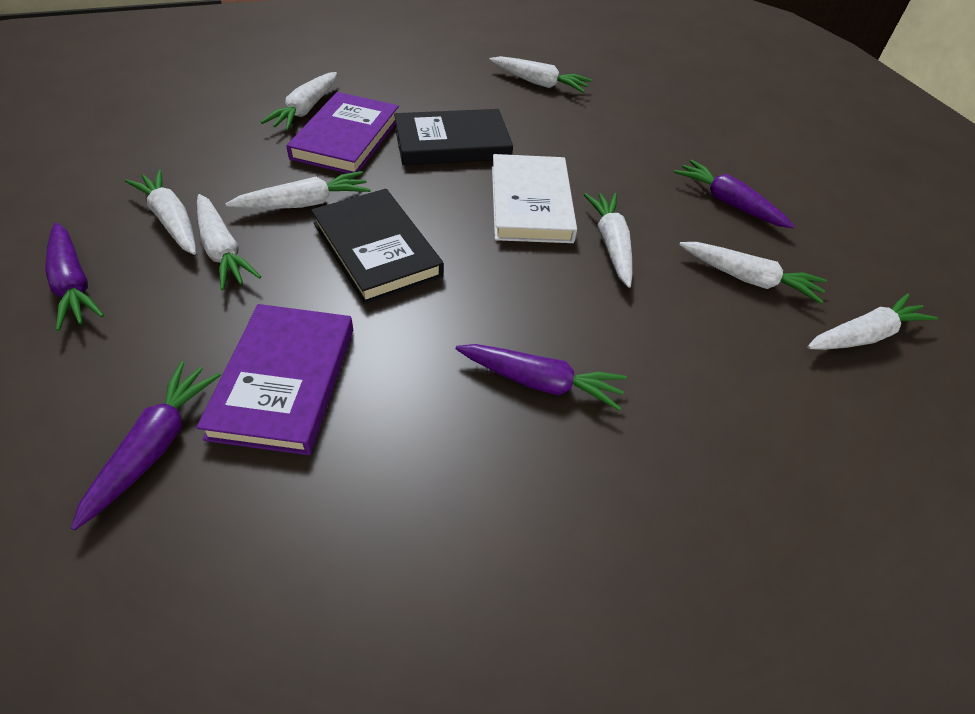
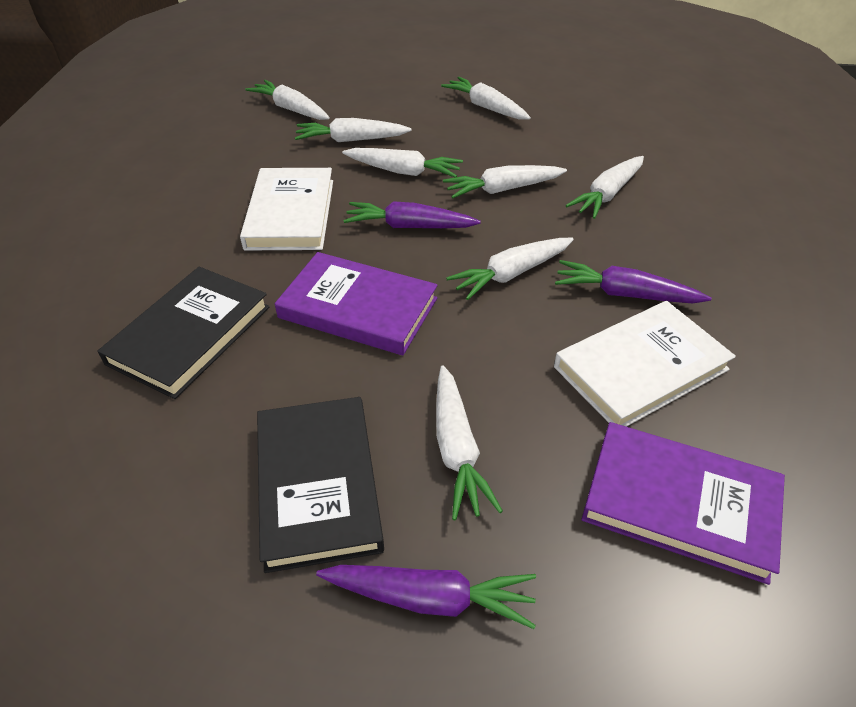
purple carrot: [45,222,104,331] [71,361,221,530] [456,344,627,411] [674,160,795,228] = 4 -> [316,565,536,629] [343,201,481,228] [555,260,712,303] = 3
white book: [492,154,577,243] = 1 -> [240,168,333,250] [554,301,736,427] = 2

